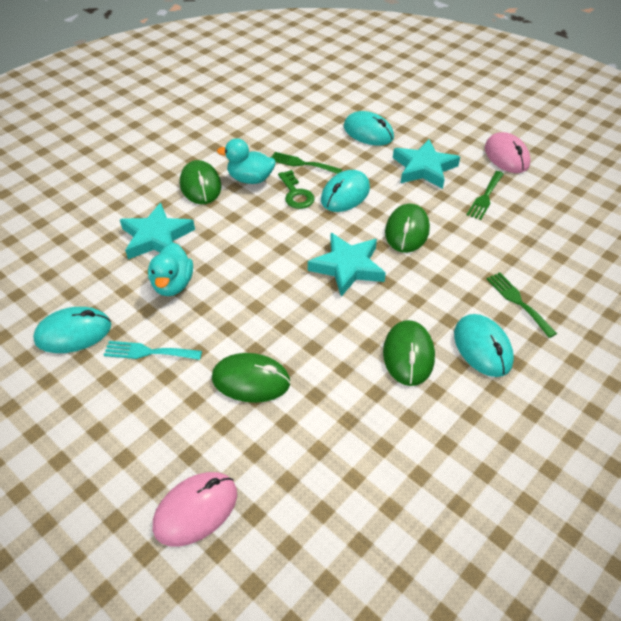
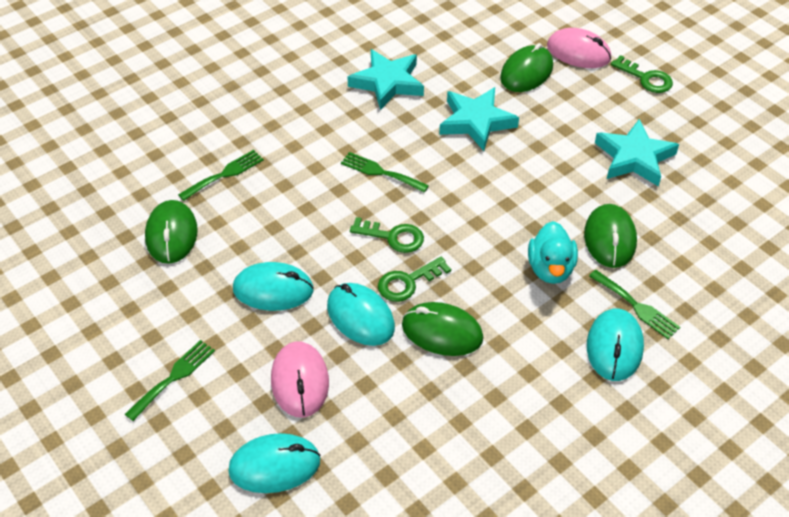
green fork: [271,152,342,174] [467,171,504,220] [487,272,557,338] = 3 -> [125,340,215,421] [178,150,264,201] [341,152,429,193] [589,270,680,339] = 4
green key: [278,170,315,209] = 1 -> [350,217,424,253] [378,257,451,302] [611,55,673,93] = 3
turquoise duck: [148,242,193,296] [217,138,276,184] = 2 -> [528,221,578,284] = 1
turquoise fork: [104,341,202,360] = 1 -> none = 0

